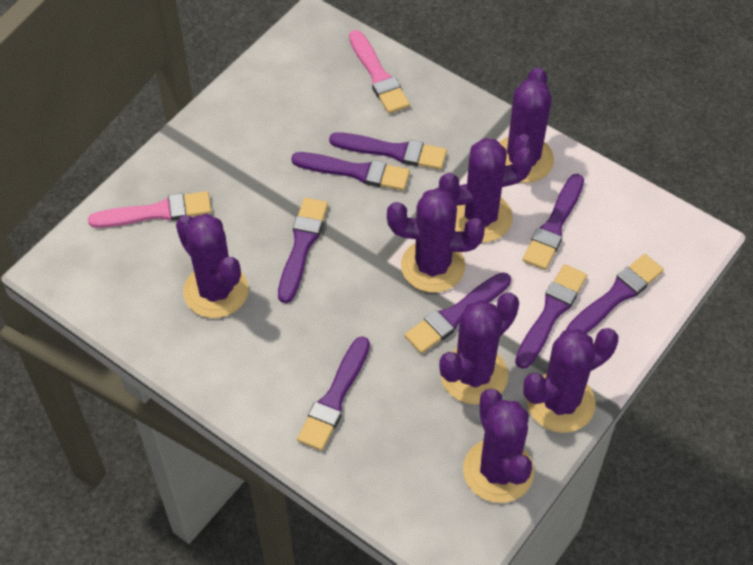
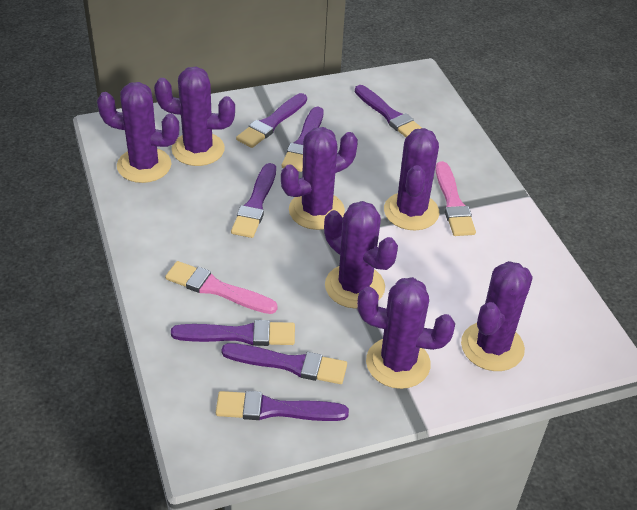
purple brush: [278,198,328,303] [291,152,410,191] [297,336,370,451] [329,132,447,170] [405,272,511,354] [515,264,587,369] [522,174,584,270] [566,254,664,334] = 8 -> [171,320,295,346] [216,391,349,421] [221,343,347,384] [231,163,276,238] [236,93,307,148] [282,106,323,172] [355,85,422,137] = 7

